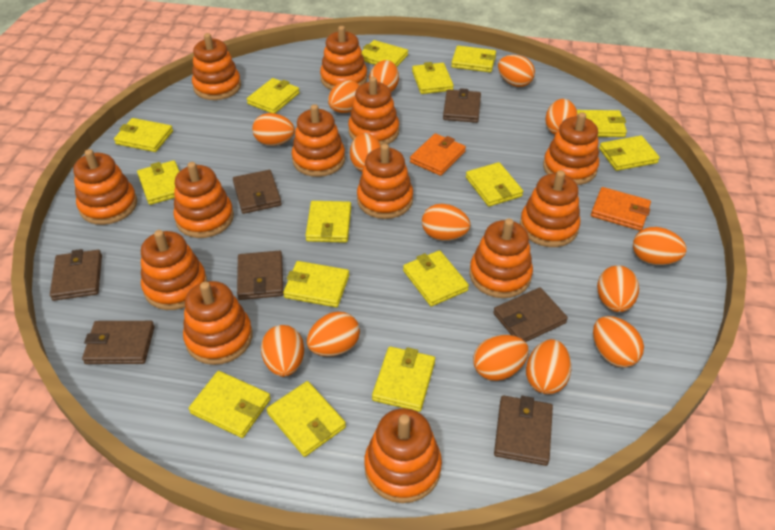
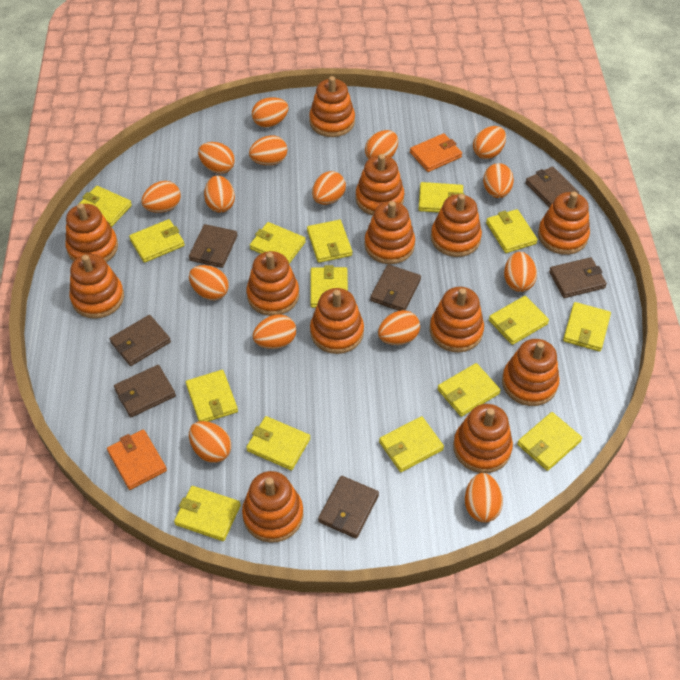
orange egg: [252,113,295,146] [261,325,304,377] [307,312,360,356] [328,80,360,113] [350,133,381,172] [369,60,399,92] [422,204,470,241] [473,335,529,381] [498,55,535,87] [526,339,571,394] [545,99,578,135] [593,316,644,367] [597,266,639,312] [633,227,687,265] = 14 -> [142,181,181,213] [189,265,229,300] [189,421,231,463] [198,142,235,174] [204,175,235,213] [249,135,287,165] [252,97,289,128] [253,314,296,349] [312,171,346,205] [365,130,398,159] [378,310,420,345] [465,473,503,523] [473,126,506,159] [483,163,514,198] [504,252,537,292] = 15

